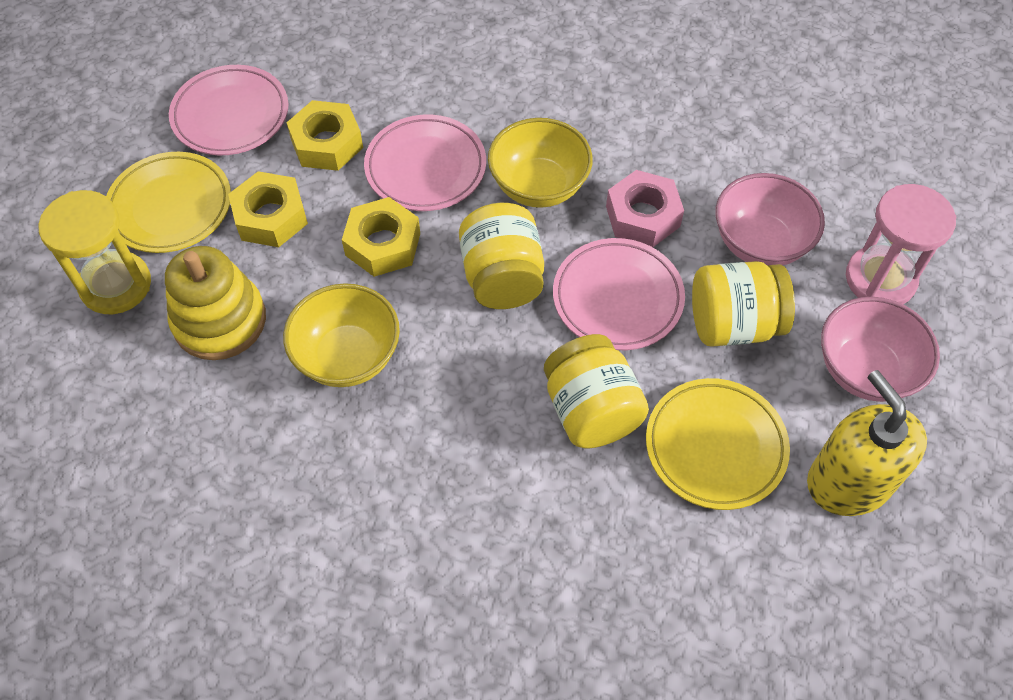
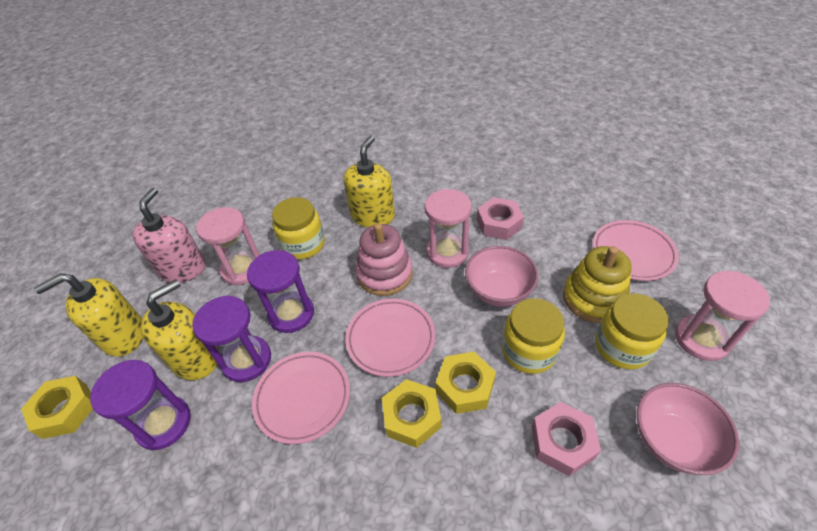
pink hourglass: [846,184,956,304] = 1 -> [196,207,259,285] [425,189,472,268] [675,271,770,361] = 3
pink nut: [606,170,684,247] = 1 -> [477,197,524,240] [531,402,601,476] = 2
pink soap dispenser: none = 0 -> [133,188,205,283] = 1
pink stacking toy: none = 0 -> [355,223,413,296] = 1
purple hourglass: none = 0 -> [90,360,191,450] [192,295,271,382] [247,250,314,333] = 3
yellow bowl: [283,283,400,387] [488,118,593,208] = 2 -> none = 0
yellow hourglass: [39,190,151,314] = 1 -> none = 0
yellow plate: [106,152,231,253] [646,378,790,510] = 2 -> none = 0
yellow soap dispenser: [807,370,927,516] = 1 -> [34,273,143,357] [141,279,218,380] [344,135,395,227] = 3

